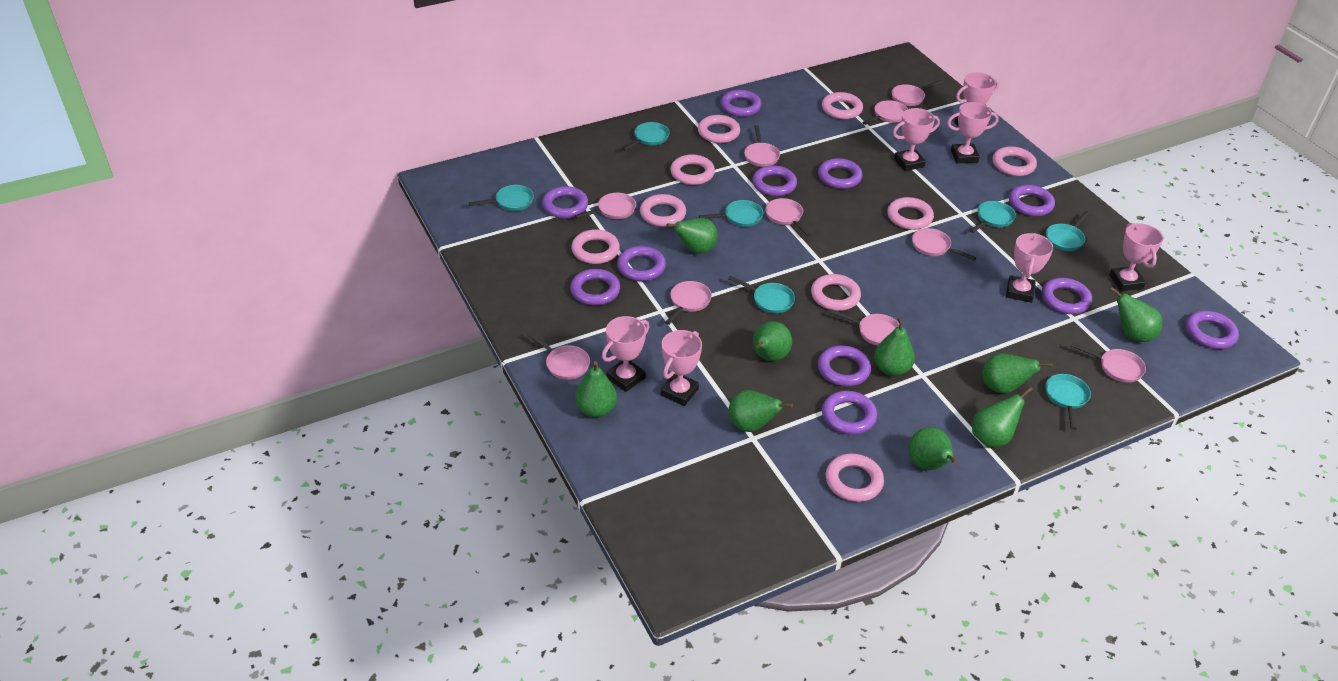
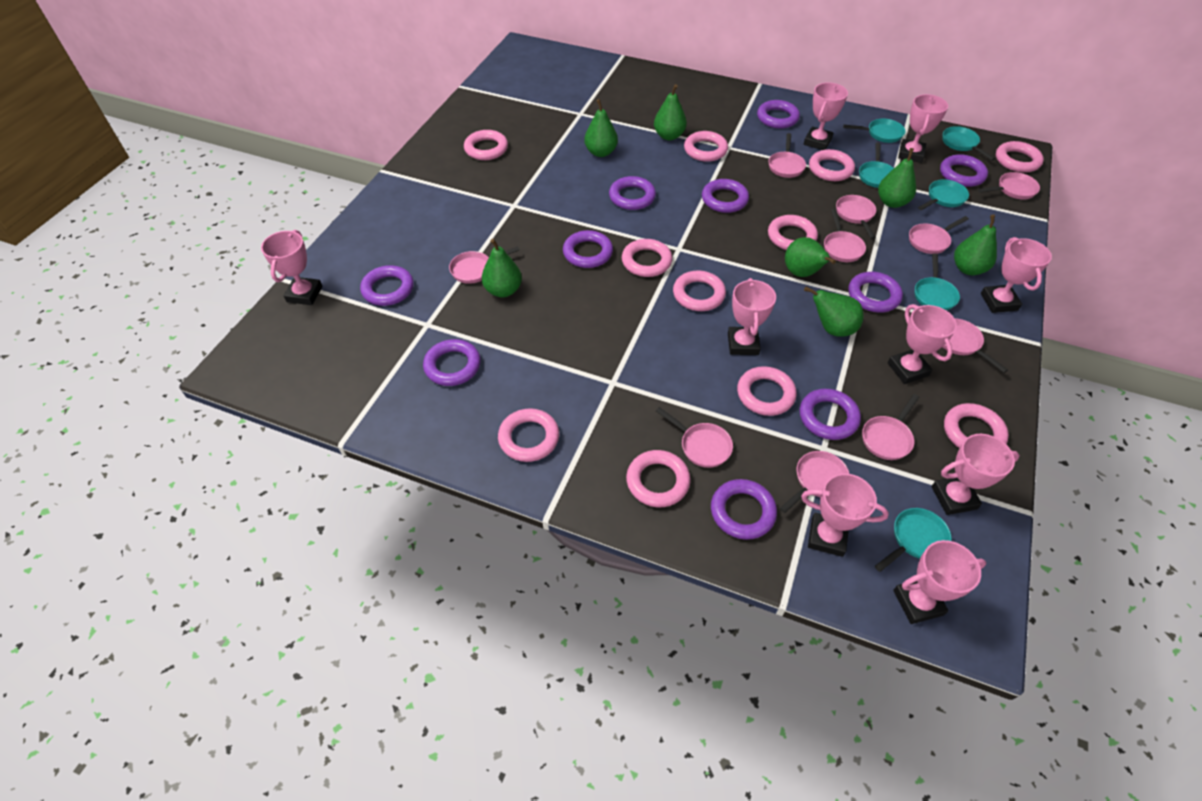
green pear: [575,361,617,417] [666,218,718,254] [728,390,793,432] [753,321,792,361] [874,317,915,376] [909,427,957,470] [972,387,1033,448] [982,353,1053,394] [1109,287,1162,342] = 9 -> [482,239,522,297] [584,99,618,157] [654,84,687,140] [785,237,836,277] [804,287,864,337] [878,148,916,208] [954,215,997,275] = 7
pink ring: [571,229,620,264] [640,194,686,227] [670,154,715,185] [698,115,740,143] [811,274,861,311] [822,92,863,119] [826,454,884,502] [887,197,934,230] [993,146,1037,176] = 9 -> [464,130,508,160] [498,408,559,462] [622,239,672,277] [626,450,691,507] [673,270,726,311] [684,131,728,162] [737,366,797,416] [768,215,818,250] [809,149,855,181] [944,403,1009,448] [996,141,1044,173] = 11
pink trophy: [602,316,650,392] [661,330,702,406] [893,108,940,171] [947,102,999,163] [954,72,999,125] [1006,233,1053,303] [1109,223,1163,291] = 7 -> [261,230,322,305] [728,278,776,355] [801,473,889,557] [804,82,848,150] [888,304,957,384] [893,540,987,624] [898,94,948,163] [931,434,1020,515] [981,237,1052,313] = 9
purple ring: [542,186,588,218] [570,269,620,305] [617,246,666,281] [720,90,762,117] [752,165,797,196] [818,158,863,189] [818,346,871,386] [822,391,877,435] [1009,185,1055,216] [1042,278,1092,314] [1185,311,1239,349] = 11 -> [360,265,414,306] [423,339,481,386] [563,230,613,268] [609,176,656,210] [702,179,749,213] [711,479,777,540] [757,100,800,129] [800,389,861,440] [848,272,903,313] [940,154,988,187] = 10
turquoise pan: [469,185,534,211] [622,122,670,151] [699,200,763,227] [728,276,795,314] [969,201,1016,233] [1046,211,1090,251] [1046,374,1091,430] = 7 -> [843,119,905,143] [859,142,894,188] [875,508,952,572] [915,253,960,311] [918,179,969,210] [942,126,995,161] = 6

